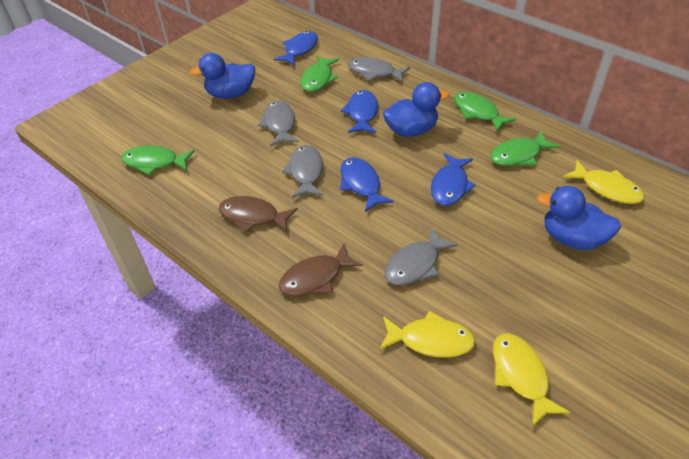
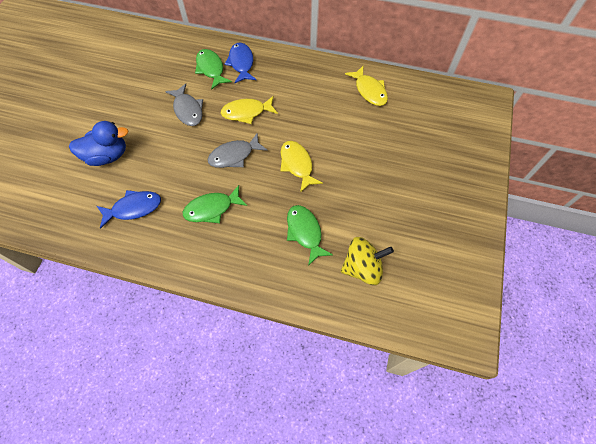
blue duck: [190,53,255,99] [383,82,449,137] [537,186,621,250] = 3 -> [69,121,128,166] = 1
blue fish: [274,31,318,66] [340,157,394,212] [341,90,378,133] [431,153,476,206] = 4 -> [97,190,161,229] [225,43,256,83] = 2
brown fish: [219,196,297,233] [278,244,363,296] = 2 -> none = 0
green fish: [121,146,195,175] [300,55,339,92] [454,92,516,132] [490,130,559,166] = 4 -> [183,185,247,223] [195,49,232,90] [287,205,333,266] = 3
grey fish: [258,101,299,146] [282,145,323,198] [348,57,410,83] [384,227,458,285] = 4 -> [165,83,203,126] [208,133,268,168] = 2
yellow spinning top: none = 0 -> [341,237,394,285] = 1

